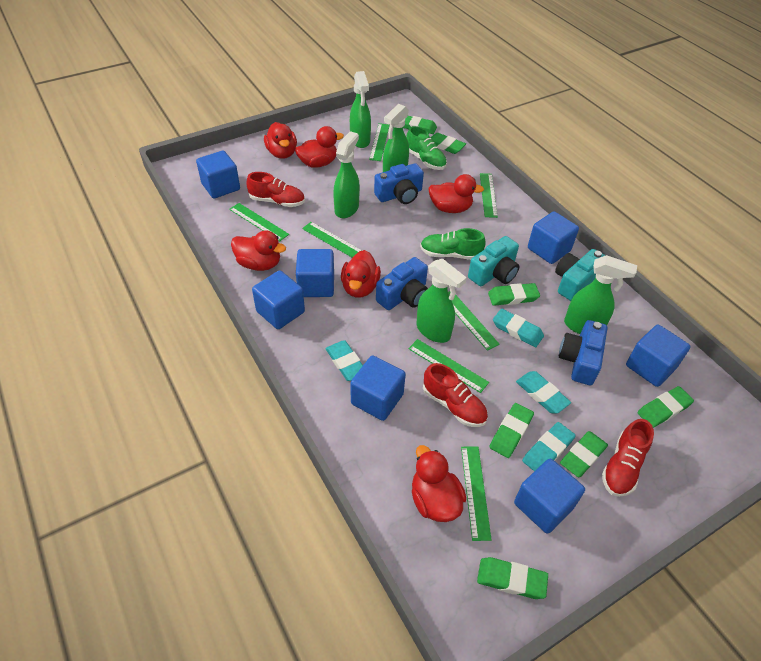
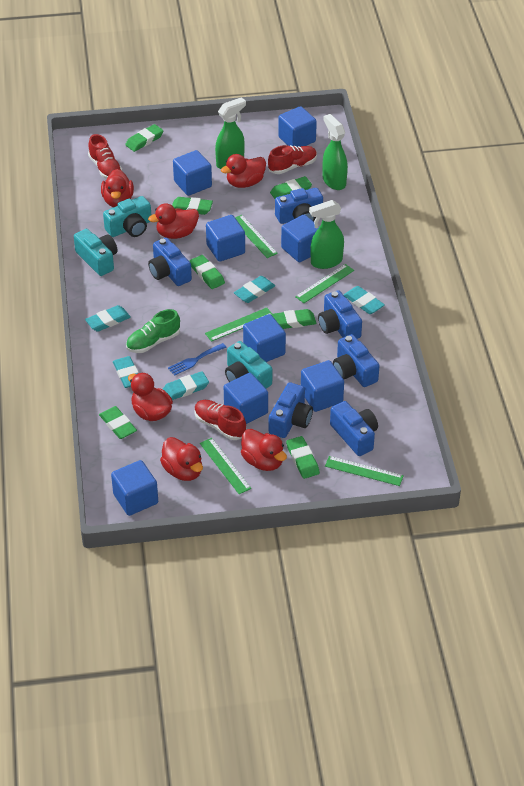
blue camera: [374,163,424,204] [376,257,428,310] [559,320,607,385] = 3 -> [148,238,192,286] [269,382,313,438] [275,188,323,224] [318,290,362,339] [330,401,378,456] [333,334,380,387] = 6
blue cube: [196,151,240,198] [252,270,305,329] [296,249,334,297] [350,355,406,421] [514,459,585,534] [528,211,579,264] [626,325,691,387] = 7 -> [111,460,158,516] [173,150,212,196] [206,215,245,262] [224,373,268,424] [243,314,286,362] [278,106,317,147] [281,215,318,262] [301,360,344,412] = 8
blue fork: none = 0 -> [168,343,227,376] = 1
green ruler: [229,203,289,241] [302,222,362,258] [369,123,390,161] [408,339,489,393] [448,291,500,351] [461,446,492,541] [480,173,498,218] = 7 -> [200,438,251,494] [205,308,272,342] [235,215,278,258] [295,264,354,303] [325,456,404,486] = 5
green shoe: [406,126,447,170] [420,228,486,260] = 2 -> [126,309,180,353] = 1
green spray bottle: [333,131,360,218] [350,71,371,148] [383,104,409,172] [417,259,467,343] [564,255,637,334] = 5 -> [215,97,246,169] [309,200,344,269] [323,114,348,190] = 3
turquoise camera: [468,236,519,286] [555,249,606,301] = 2 -> [74,229,118,276] [103,196,151,237] [225,341,272,388] = 3
turquoise eraser: [325,340,363,381] [493,308,544,347] [516,371,571,413] [522,422,576,471] = 4 -> [85,305,131,332] [113,356,139,388] [163,371,209,400] [234,276,275,303] [344,286,385,314] = 5

